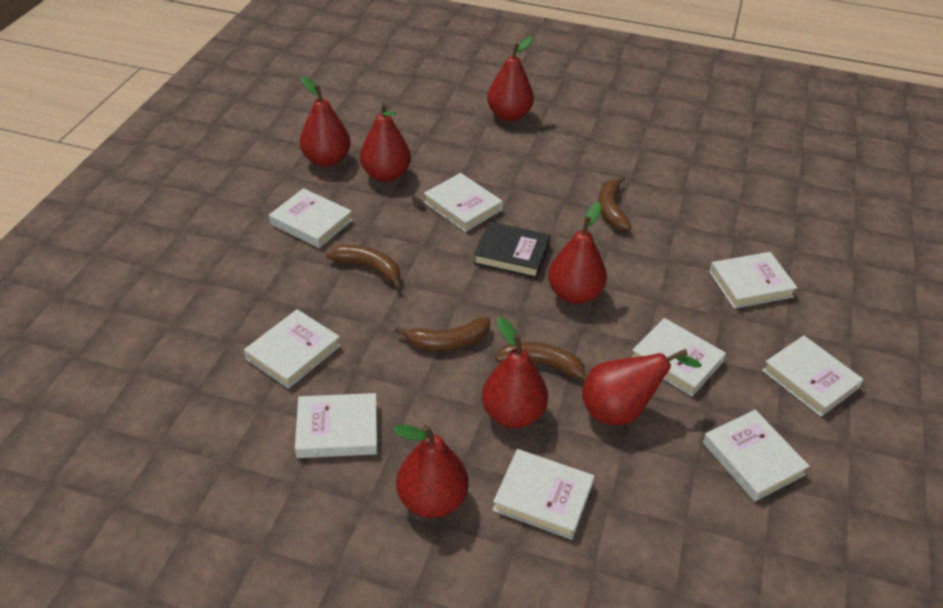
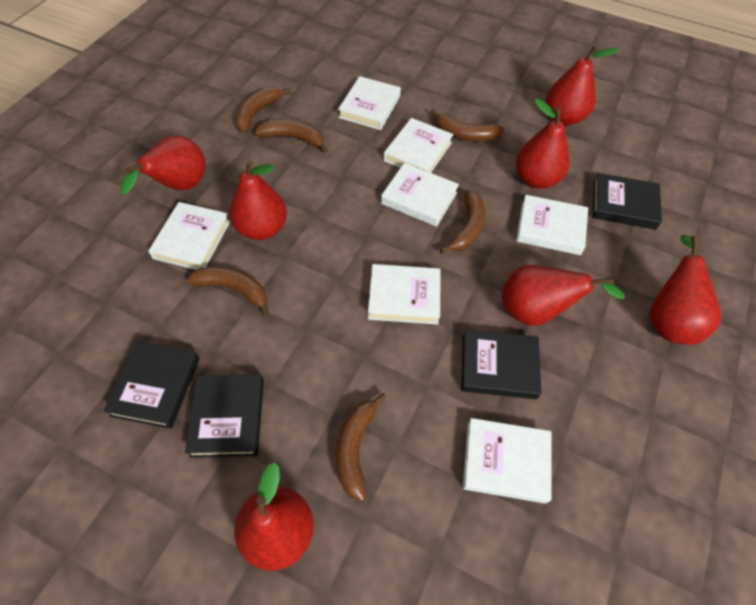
black book: [473,221,551,279] = 1 -> [103,341,200,429] [185,374,264,458] [461,329,542,399] [593,173,662,230] = 4
brown banana: [326,245,401,290] [395,317,490,351] [495,342,587,382] [598,176,632,231] = 4 -> [186,266,269,317] [235,87,291,132] [254,120,328,153] [336,393,387,501] [430,109,504,141] [440,190,485,254] = 6
white book: [244,309,341,389] [269,188,352,248] [295,393,377,458] [424,173,503,232] [493,449,594,540] [632,318,726,396] [703,410,810,502] [709,252,798,309] [762,335,863,417] = 9 -> [148,202,230,270] [338,76,401,130] [368,264,441,324] [381,163,459,227] [384,118,454,173] [463,418,552,504] [516,195,588,255] = 7

